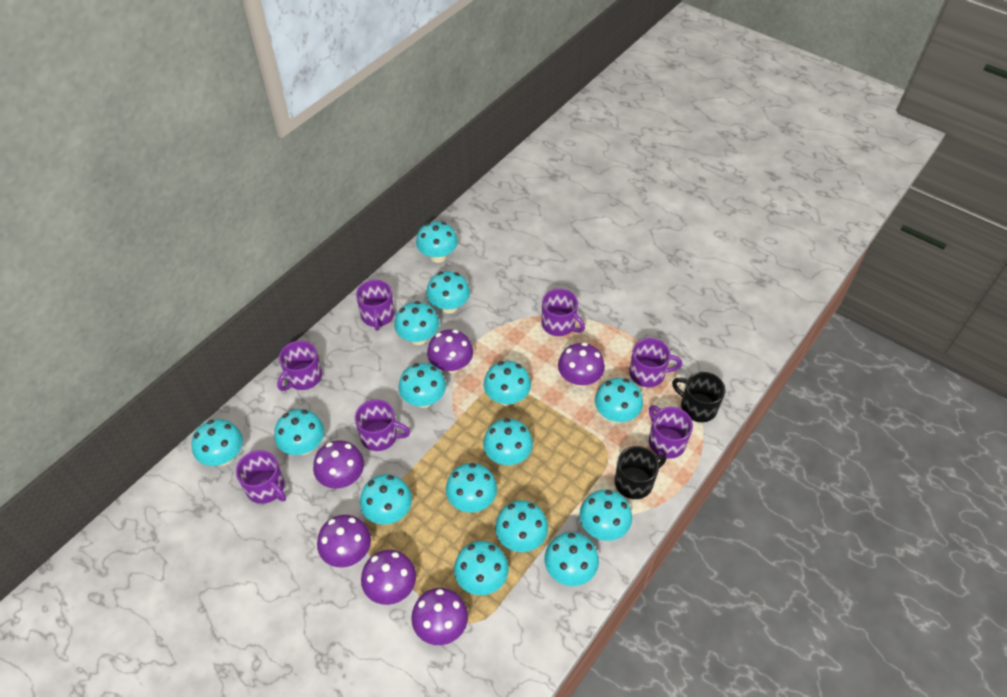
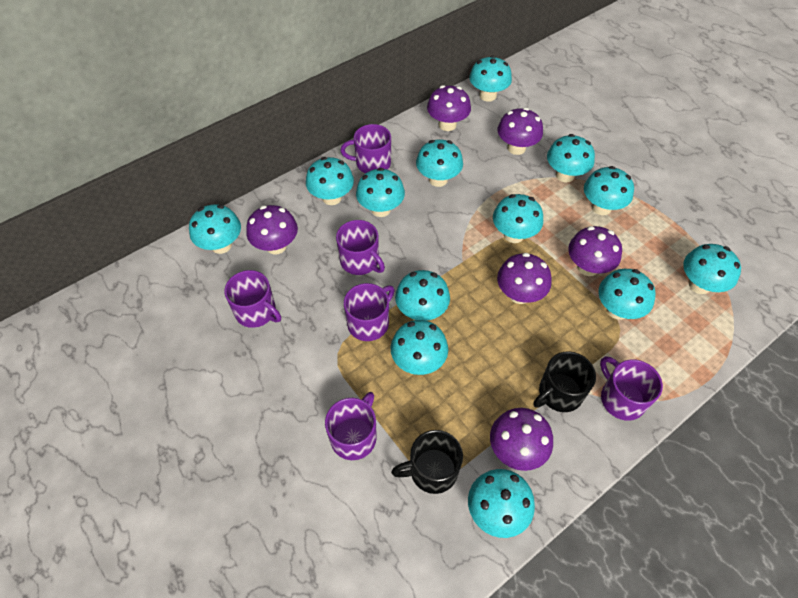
purple mug: [236,450,286,504] [277,341,322,391] [355,400,410,451] [356,280,395,330] [541,289,585,336] [629,338,682,387] [649,405,693,459] = 7 -> [224,270,281,328] [325,392,377,460] [336,220,385,275] [340,124,391,174] [344,283,395,341] [600,356,663,421] = 6
turquoise mushroom: [191,419,243,466] [274,409,324,455] [360,474,412,525] [394,301,440,345] [398,363,446,408] [416,221,458,263] [426,271,470,314] [446,463,497,512] [454,541,509,595] [483,418,533,465] [484,361,531,406] [495,500,548,552] [545,532,599,586] [579,490,632,541] [595,378,643,423] = 15 -> [189,204,241,254] [306,157,354,205] [356,168,405,217] [391,320,448,375] [395,270,450,321] [416,139,463,187] [468,469,535,538] [469,55,512,102] [493,194,543,243] [547,134,595,183] [584,166,634,215] [598,269,656,320] [683,244,741,294] = 13

